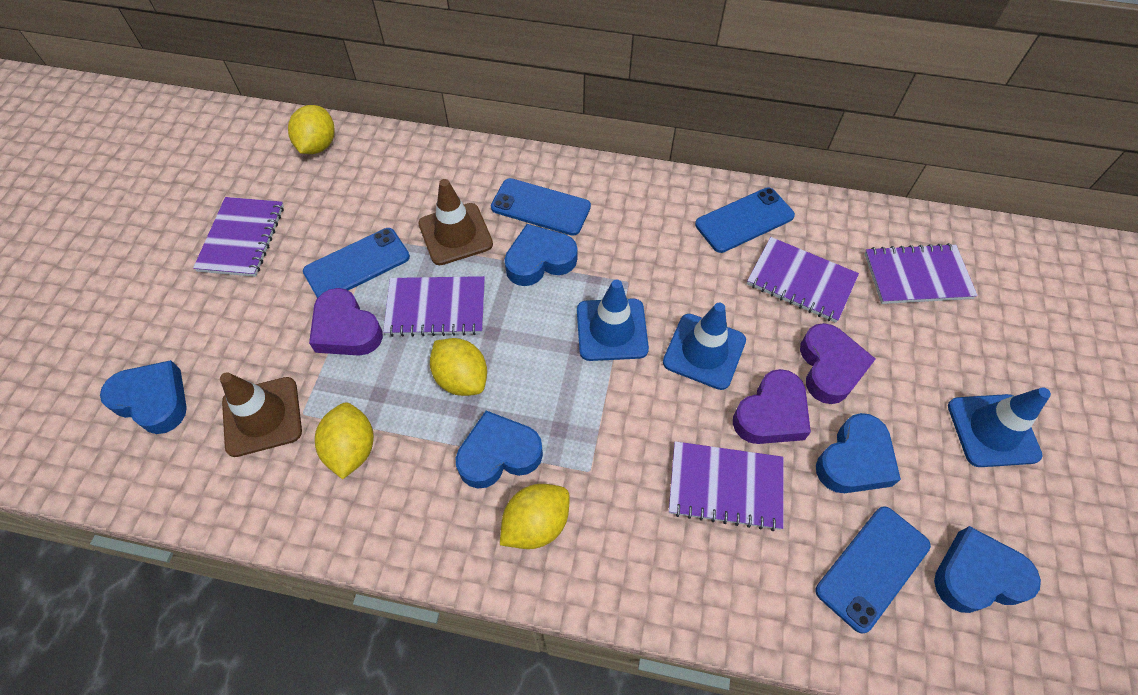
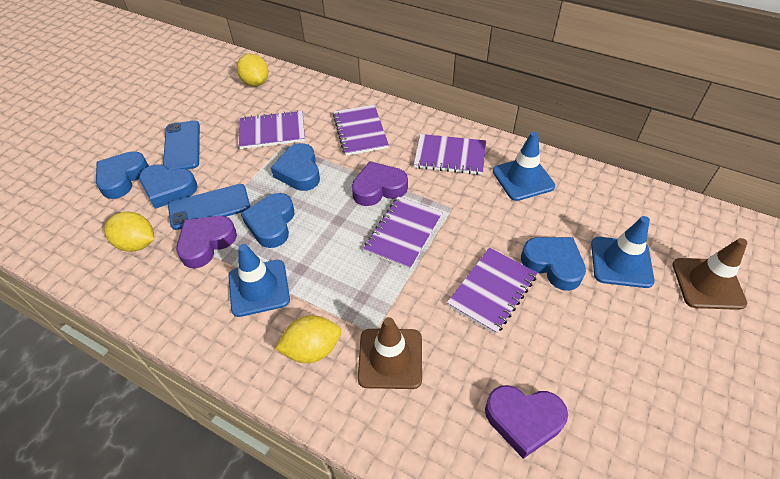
blue phone: [303,228,410,298] [491,178,591,236] [695,188,795,253] [816,506,931,634] = 4 -> [163,120,200,170] [168,184,250,230] = 2
yellow lemon: [288,105,334,154] [315,403,374,479] [430,338,487,396] [500,484,570,549] = 4 -> [104,212,154,252] [237,54,268,87] [275,315,341,363] = 3

